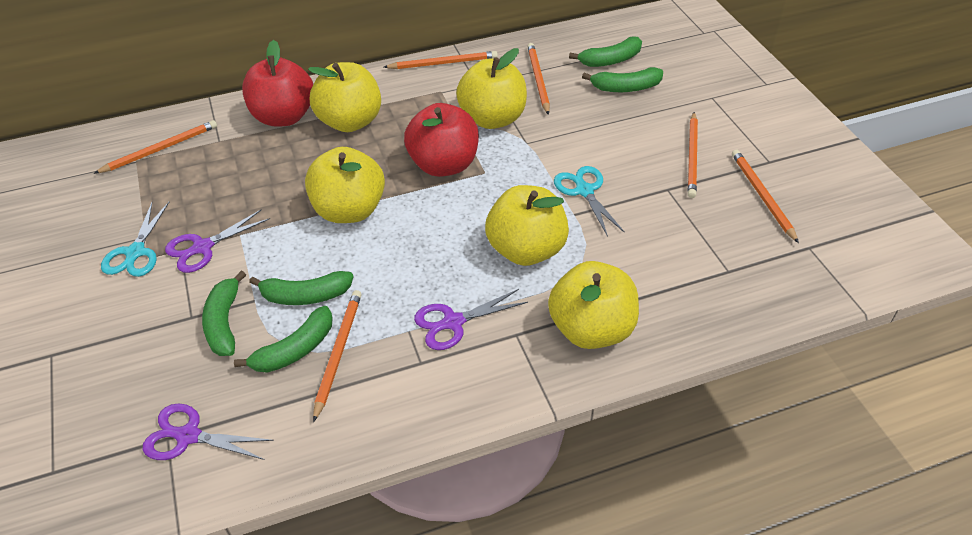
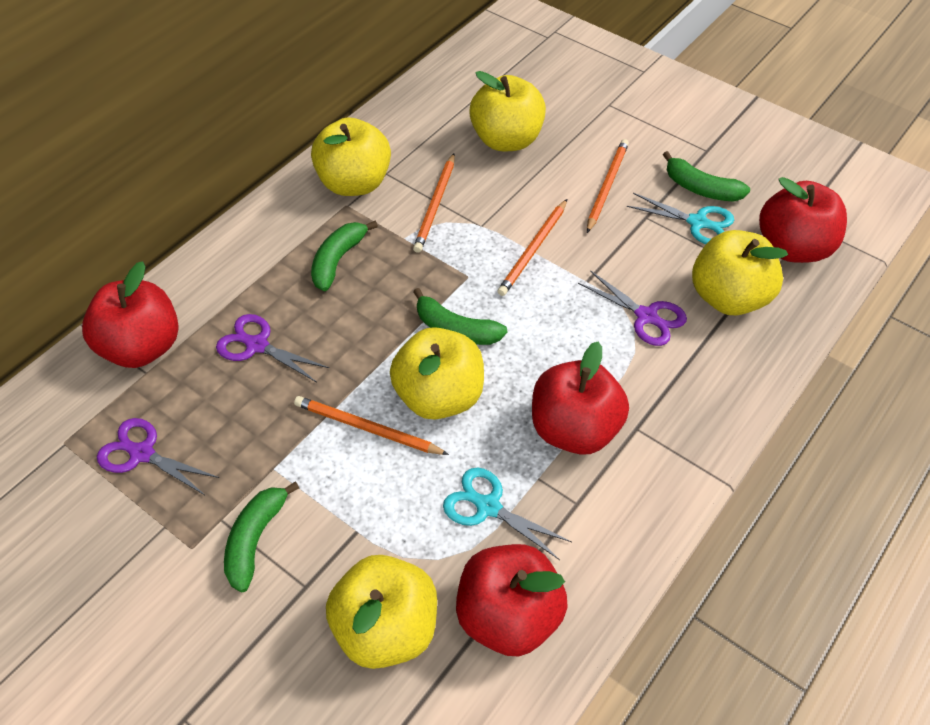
green banana: [202,271,246,356] [234,306,333,373] [249,271,354,305] [569,36,642,67] [582,67,663,92] = 5 -> [224,481,299,592] [311,221,378,291] [413,288,507,345] [663,151,750,202] = 4
orange pencil: [94,120,217,174] [313,290,362,422] [384,51,498,69] [527,43,550,115] [688,112,698,198] [732,150,799,243] = 6 -> [294,396,449,455] [413,153,455,253] [497,199,567,296] [587,139,629,233] = 4
red apple: [242,40,313,127] [404,103,479,177] = 2 -> [82,261,178,368] [456,544,568,656] [532,342,629,455] [759,177,847,263] = 4

